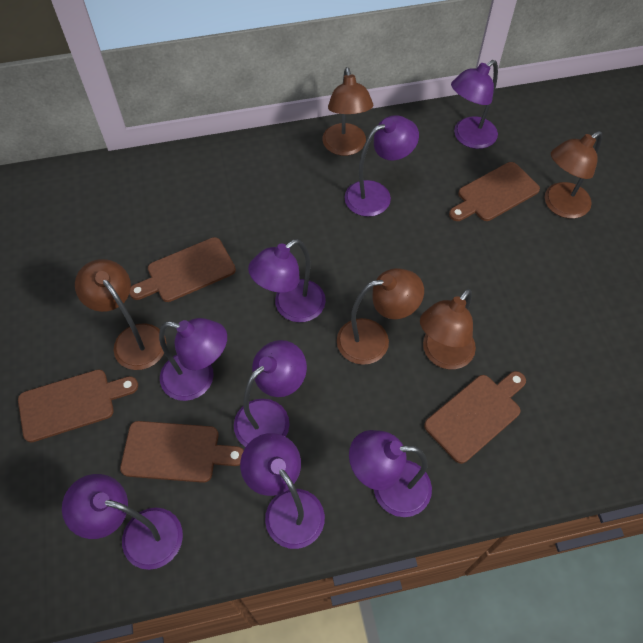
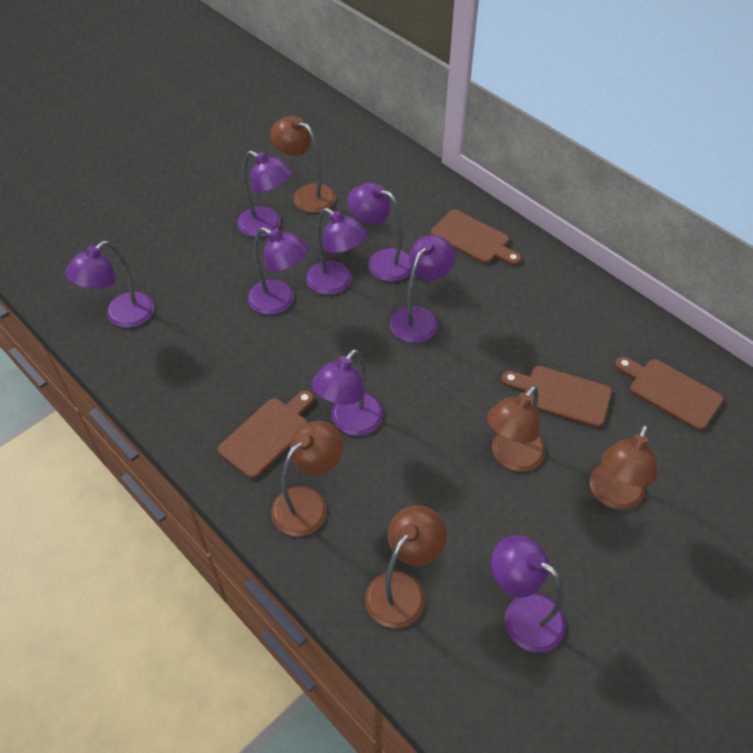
brown cutting board: [18,370,138,443] [120,421,244,483] [130,237,236,302] [424,371,526,464] [449,162,540,221] = 5 -> [218,390,314,479] [431,210,521,265] [502,366,612,428] [615,357,723,431] = 4

